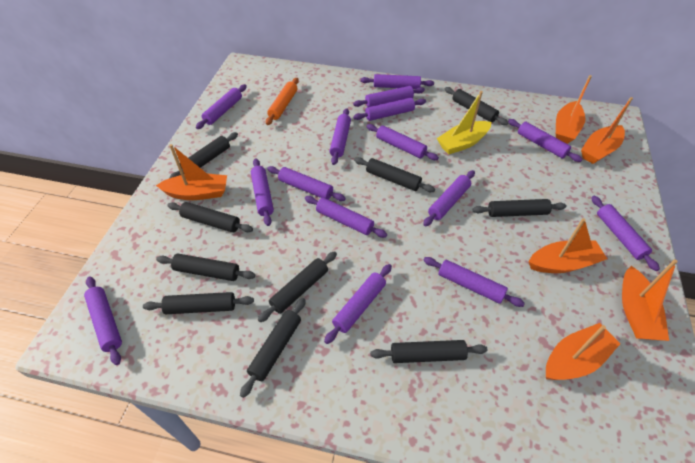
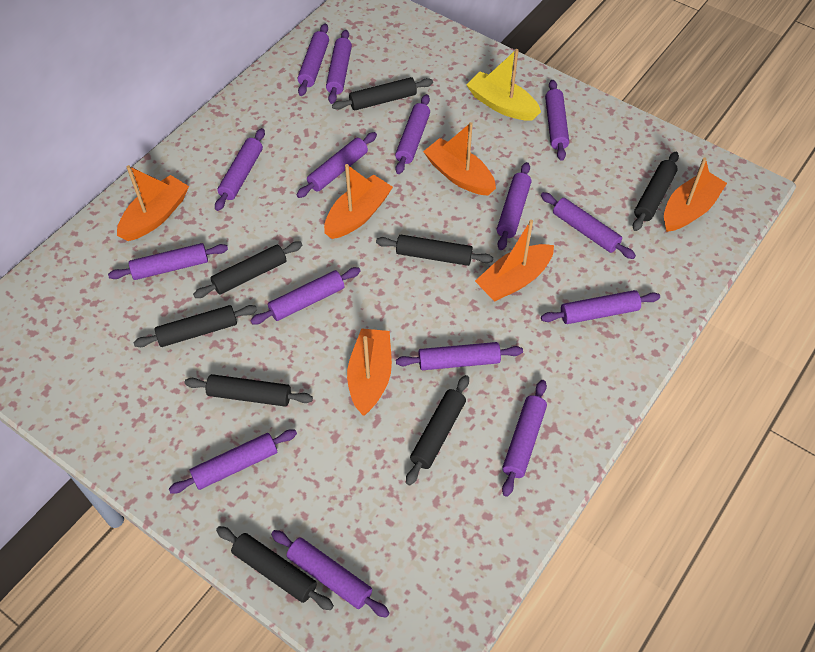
black rolling pin: [143,292,254,314] [156,254,255,281] [167,202,253,233] [169,132,238,178] [240,298,306,398] [258,251,337,322] [354,157,435,192] [370,340,488,363] [445,87,508,125] [473,199,566,217] = 10 -> [133,305,257,347] [184,374,313,407] [193,241,302,298] [216,526,334,610] [332,77,433,110] [376,235,493,266] [406,375,469,485] [633,152,679,231] = 8
orange rolling pin: [266,78,299,125] = 1 -> none = 0

